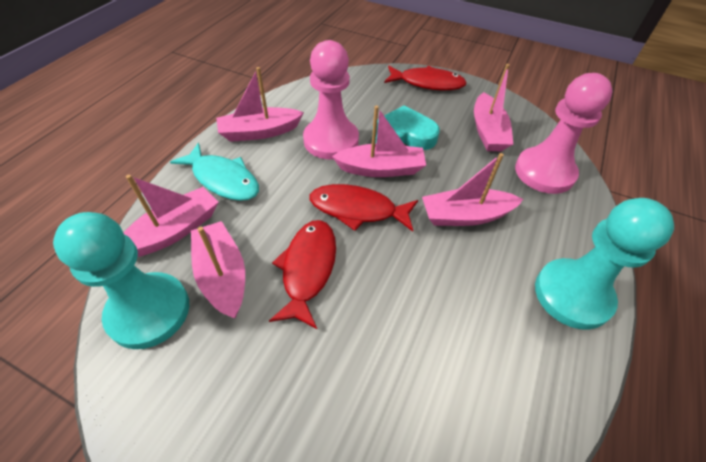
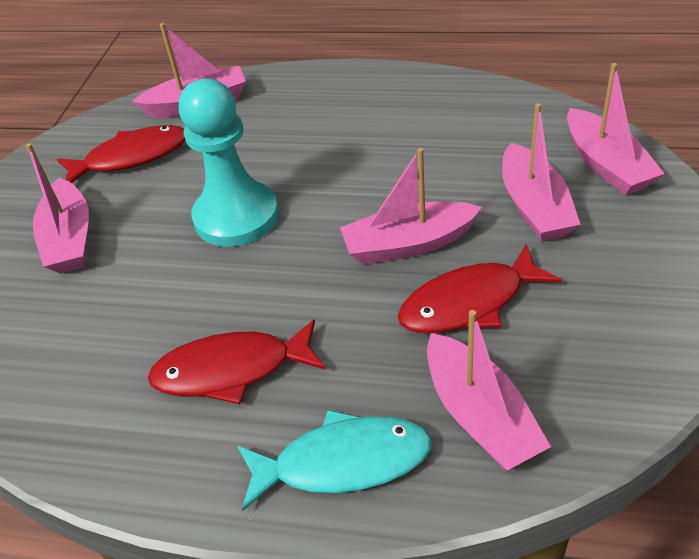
pink pawn: [303,40,359,160] [515,73,613,194] = 2 -> none = 0
turquoise heart: [372,105,440,150] = 1 -> none = 0
turquoise pawn: [53,212,189,349] [535,198,674,330] = 2 -> [179,78,279,247] = 1

